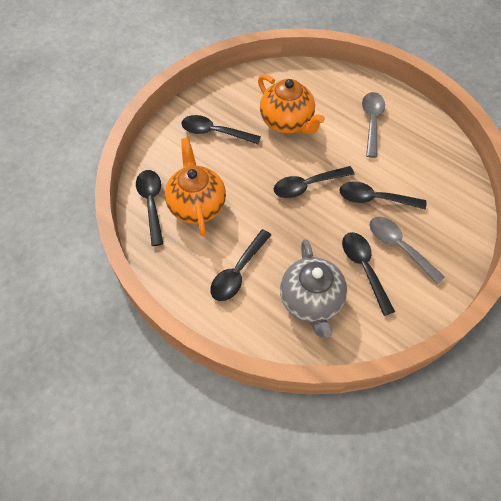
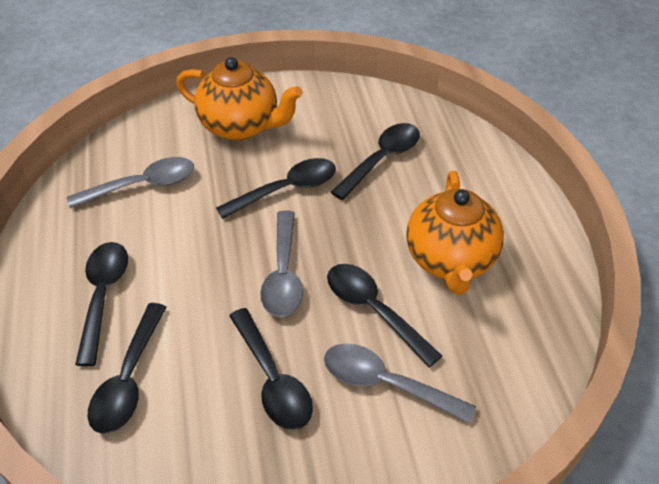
grey spoon: [362,92,385,158] [369,217,445,285] = 2 -> [67,157,194,208] [260,211,303,317] [324,343,476,424] = 3
grey teapot: [280,239,347,337] = 1 -> none = 0

